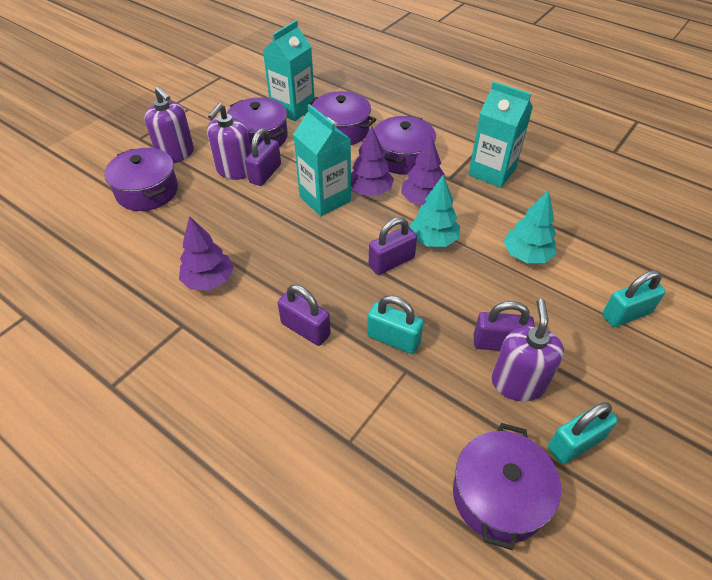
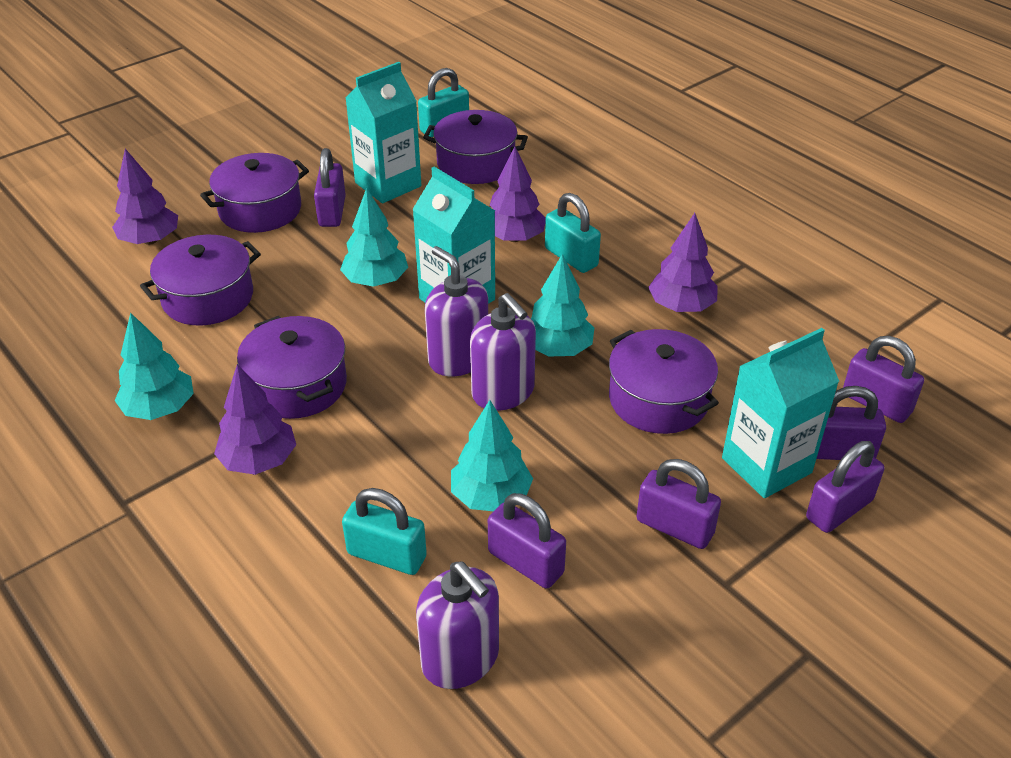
purple padlock: [245,128,281,186] [278,285,331,346] [369,217,417,275] [474,301,535,351] = 4 -> [314,148,346,227] [488,493,566,588] [636,459,721,549] [806,441,884,533] [816,386,886,460] [843,336,924,423] = 6
purple tree: [179,216,234,291] [351,126,394,196] [401,136,445,205] = 3 -> [112,149,178,245] [214,364,296,475] [490,147,546,242] [648,213,717,312] = 4
turquoise tree: [409,175,460,247] [504,190,557,263] = 2 -> [115,312,194,420] [340,188,408,287] [451,400,533,511] [531,254,594,357] = 4

